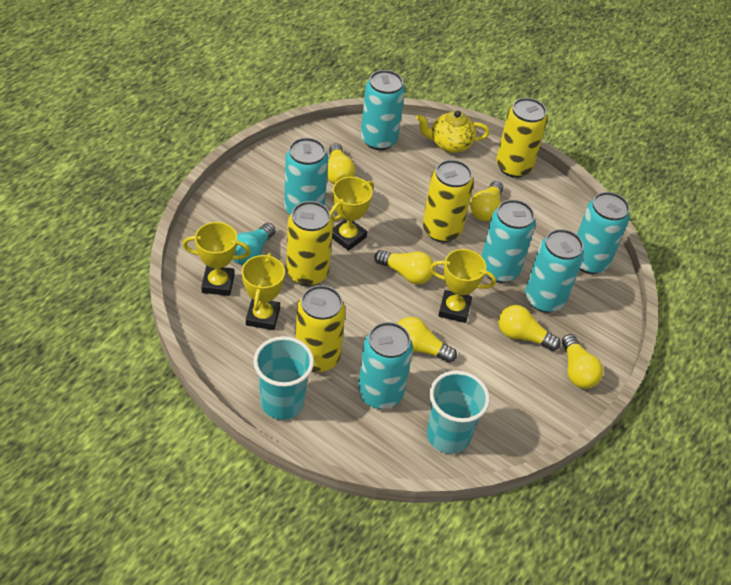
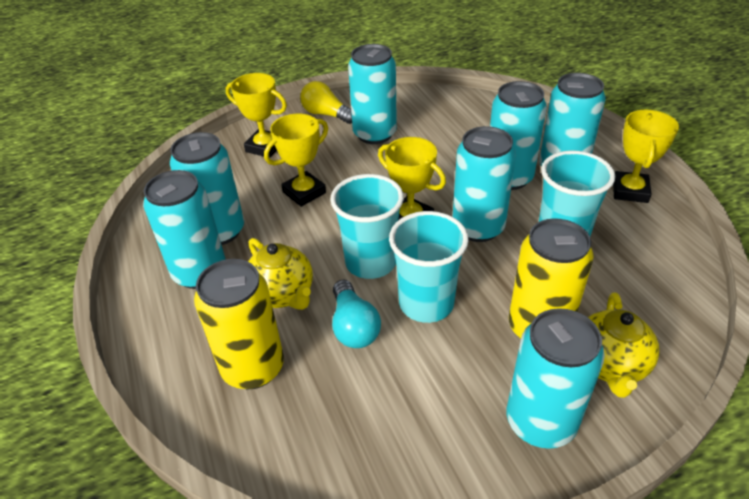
turquoise can: [284,138,328,215] [358,322,413,409] [361,70,405,150] [481,200,536,283] [525,229,584,313] [577,192,630,274] = 6 -> [143,170,226,289] [170,132,244,245] [348,44,397,144] [452,126,516,242] [490,81,547,190] [507,308,605,449] [539,73,606,167] = 7
turquoise cup: [253,336,314,420] [427,370,490,454] = 2 -> [330,174,404,279] [389,211,469,323] [539,150,615,236] = 3
yellow can: [286,201,333,286] [295,285,345,372] [423,160,474,242] [496,98,547,178] = 4 -> [194,259,284,389] [509,218,594,339] = 2
yellow light bulb: [327,143,355,184] [374,250,433,284] [397,317,457,363] [470,181,503,221] [498,305,561,351] [562,334,603,389] = 6 -> [300,81,352,124] = 1
yellow teapot: [416,110,490,153] = 1 -> [248,238,313,310] [588,292,659,398] = 2

